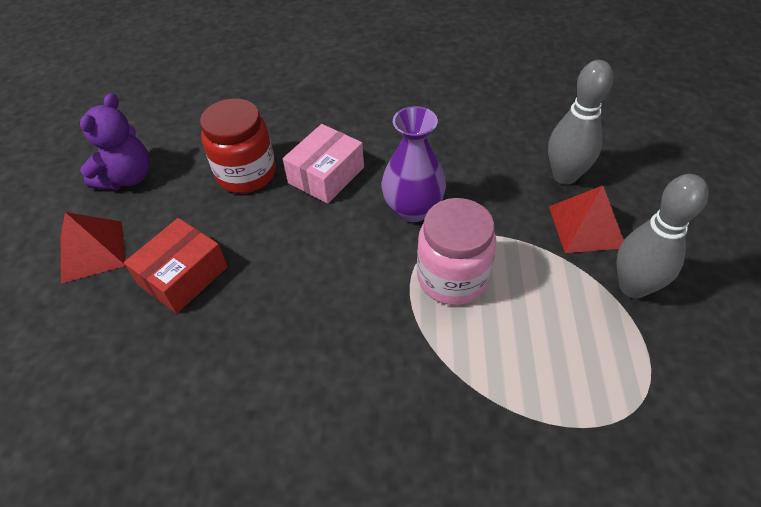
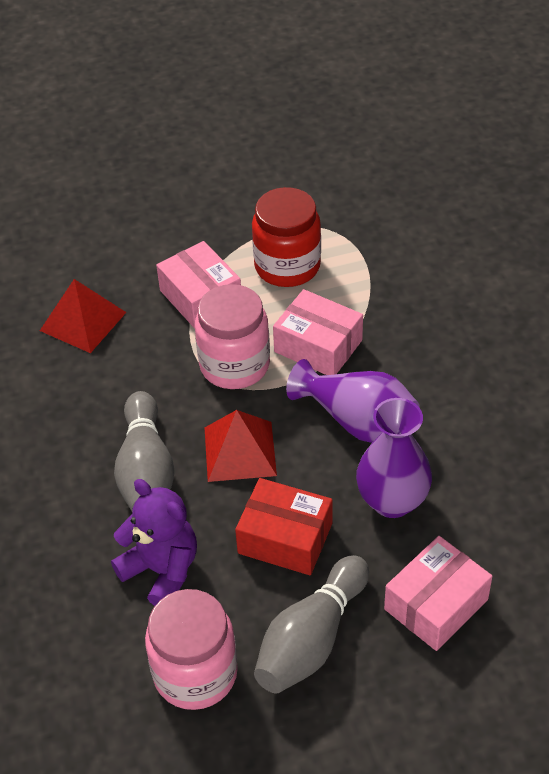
pink box: [283,124,364,204] = 1 -> [156,241,241,329] [273,289,363,375] [384,536,493,651] = 3
pink jar: [417,198,496,305] = 1 -> [145,589,238,710] [195,284,270,389] = 2
purple vase: [381,106,446,222] = 1 -> [286,359,420,443] [356,398,432,518] = 2

